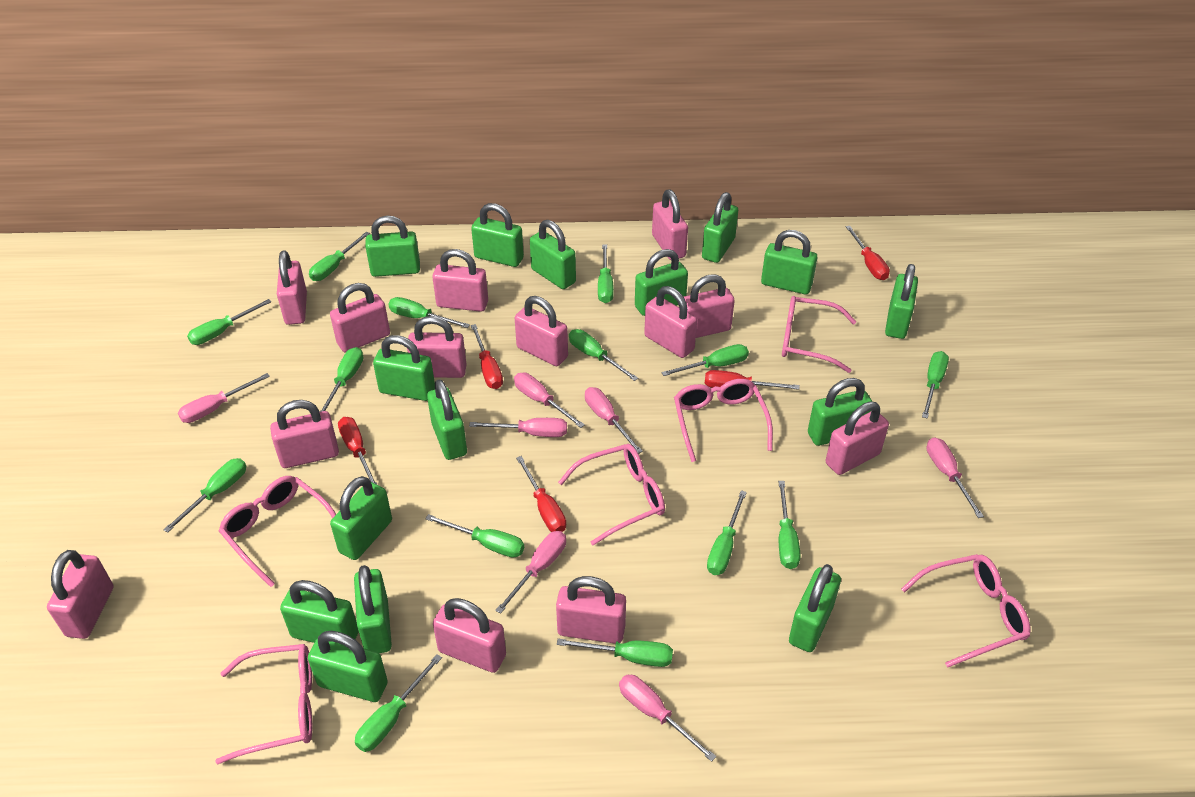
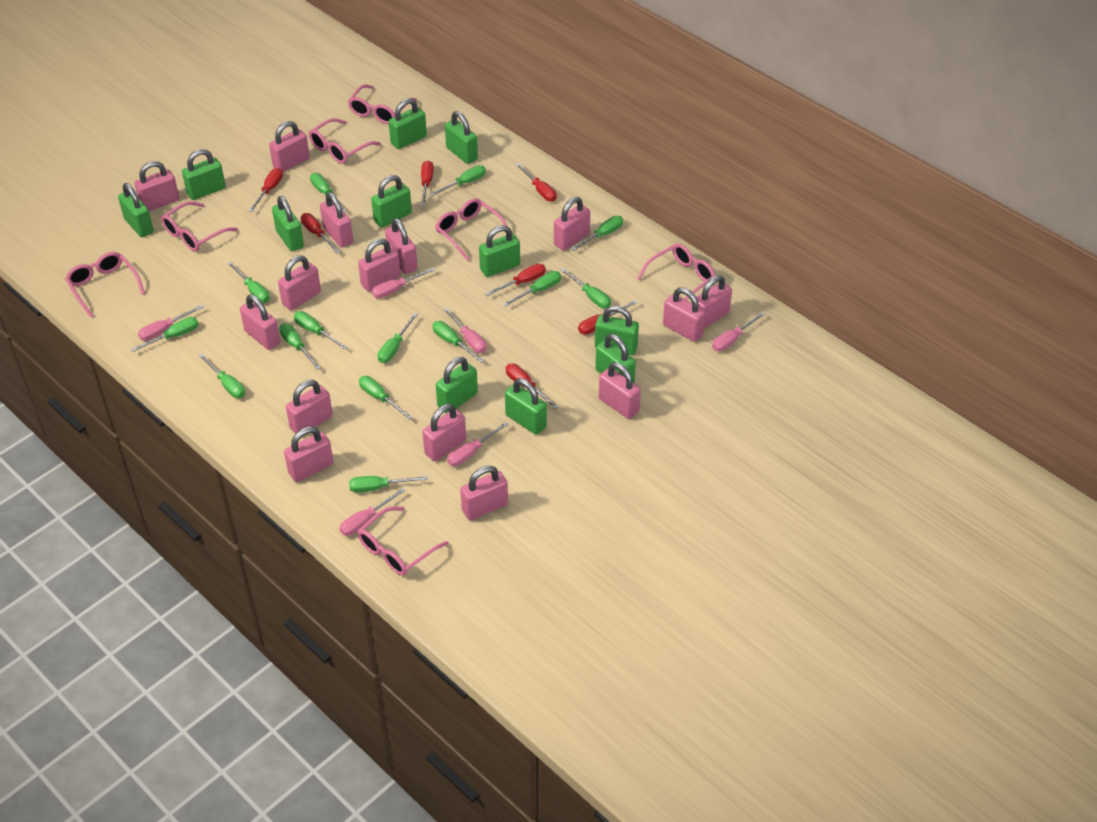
green padlock: [280,580,358,643] [308,631,388,702] [330,476,392,560] [354,565,392,653] [365,216,420,277] [373,335,435,401] [427,379,467,460] [471,203,524,267] [530,220,576,289] [635,249,688,316] [702,192,738,263] [761,230,818,294] [789,564,841,652] [808,378,873,446] [885,264,918,339] = 15 -> [118,183,154,237] [182,149,226,200] [272,196,304,251] [371,175,412,227] [389,98,427,149] [436,357,478,413] [445,111,478,164] [479,225,520,277] [505,378,547,435] [595,306,639,355] [595,334,636,383] = 11
pink glasses: [216,644,312,765] [219,476,336,587] [558,444,665,545] [674,379,773,462] [782,296,856,373] [901,554,1031,667] = 6 -> [65,252,145,317] [161,201,238,251] [308,118,381,164] [348,84,417,124] [358,506,449,576] [435,198,507,261] [637,243,715,300] = 7
pink padlock: [47,550,114,639] [270,400,339,468] [277,250,307,325] [330,283,390,352] [407,316,467,378] [432,249,488,312] [433,598,506,673] [515,296,568,366] [556,576,626,644] [644,286,697,358] [652,190,688,260] [684,274,735,338] [826,402,889,475] = 13 -> [134,161,179,211] [240,294,280,350] [269,121,310,172] [278,255,321,310] [284,427,333,482] [286,380,333,434] [320,193,353,248] [358,239,401,292] [385,218,418,274] [422,404,466,461] [460,466,508,520] [554,197,590,251] [599,362,641,419] [663,287,706,342] [696,275,732,328] = 15
pink screwdriver: [178,373,270,423] [469,418,567,437] [495,531,566,614] [514,372,585,428] [585,387,643,454] [619,675,716,762] [926,437,984,518] = 7 -> [138,305,204,341] [340,488,406,536] [372,267,435,298] [443,307,487,353] [447,422,509,466] [712,312,765,352] = 6
red screwdriver: [338,417,377,484] [471,324,503,389] [516,456,566,532] [705,370,800,390] [846,226,890,280] = 5 -> [249,168,283,212] [301,213,340,253] [421,161,434,206] [485,264,546,296] [506,364,559,409] [516,163,557,202] [578,300,638,335] = 7

